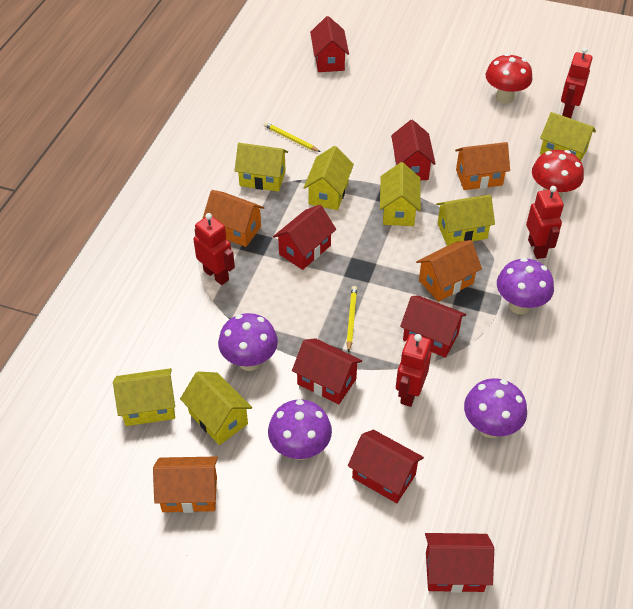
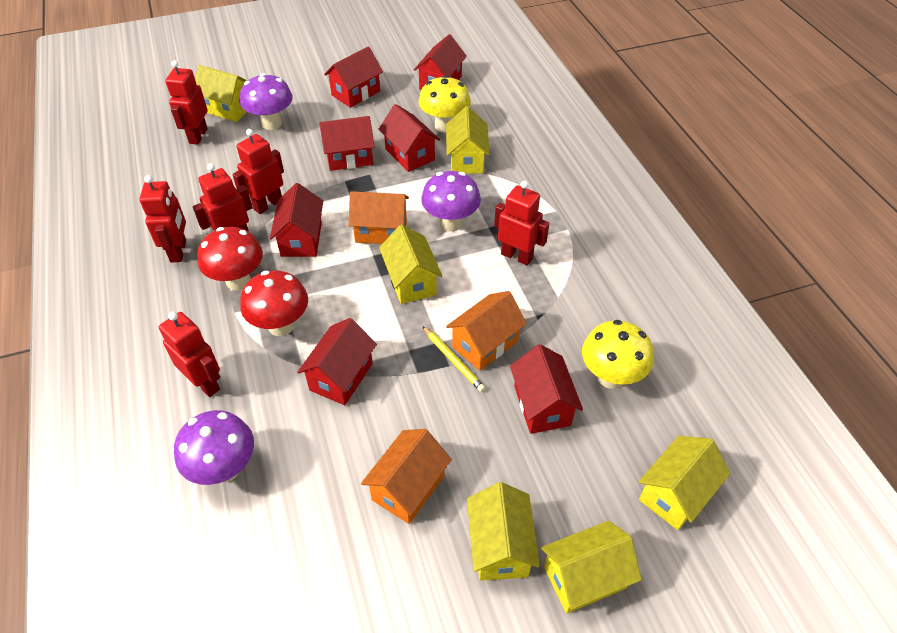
orange house: [153,456,218,513] [203,190,264,247] [416,240,482,302] [455,142,510,190] = 4 -> [349,191,409,244] [361,429,452,524] [446,291,527,371] = 3
purple mushroom: [218,313,278,371] [268,399,332,460] [464,378,527,438] [497,258,554,315] = 4 -> [174,410,254,485] [240,73,293,130] [421,171,481,232] = 3
red robot: [193,213,235,285] [396,334,431,407] [526,186,564,259] [561,47,593,118] = 4 -> [139,175,186,262] [159,311,220,397] [165,60,208,145] [193,163,253,232] [233,129,284,214] [494,181,550,266] = 6
yellow house: [113,368,175,426] [180,372,252,445] [235,143,288,192] [304,146,354,210] [380,162,421,226] [436,195,495,246] [540,112,596,161] = 7 -> [195,65,247,122] [379,224,442,304] [446,106,490,174] [467,482,540,581] [541,521,642,614] [639,436,730,530] = 6
yellow mushroom: none = 0 -> [419,75,471,132] [582,320,654,389] = 2
yellow pencil: [264,122,321,152] [346,286,357,353] = 2 -> [423,326,485,392] = 1

